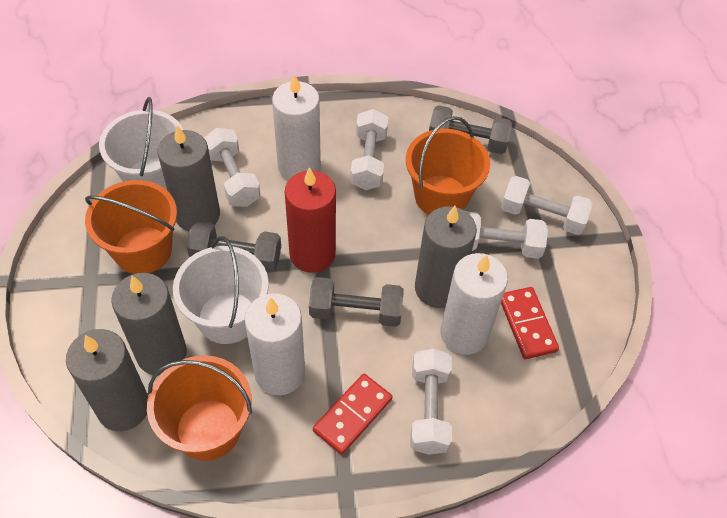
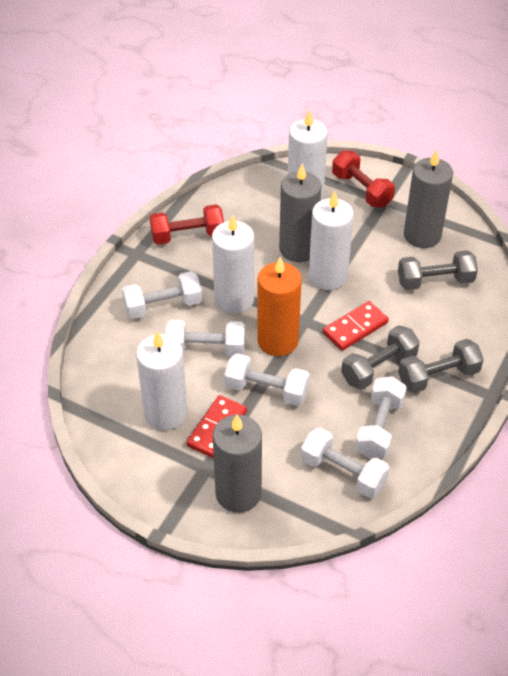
grey candle: [66,329,148,431] [111,273,187,376] [158,125,220,232] [415,206,477,308] = 4 -> [213,415,262,513] [279,164,322,262] [404,150,453,248] = 3
orange bucket: [85,180,177,274] [147,355,252,461] [406,116,490,215] = 3 -> none = 0
orange candle: none = 0 -> [257,257,302,356] = 1
red candle: [285,167,336,273] = 1 -> none = 0
red dumbbell: none = 0 -> [150,205,224,245] [332,150,395,207] = 2
white bucket: [99,97,183,190] [173,236,269,344] = 2 -> none = 0
white candle: [245,293,305,395] [272,74,321,180] [441,253,508,355] = 3 -> [136,331,188,430] [212,214,254,314] [288,109,328,200] [309,191,354,290] = 4

